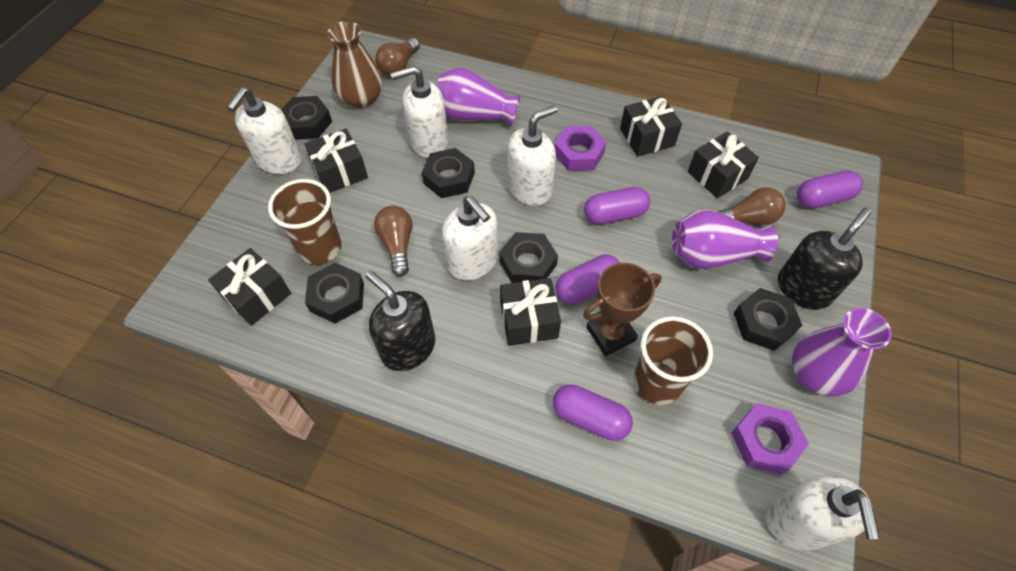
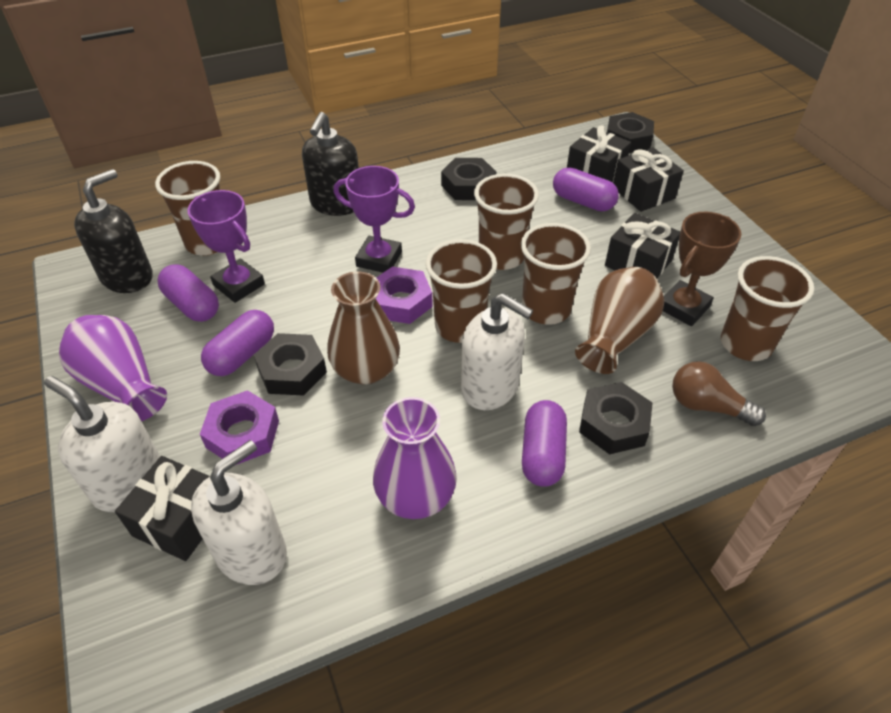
black gift: [208,248,291,326] [304,128,368,193] [500,278,561,346] [620,96,682,157] [687,131,759,198] = 5 -> [115,456,210,561] [567,125,631,182] [605,213,680,279] [613,147,684,212] = 4
black nut: [281,96,332,140] [305,263,364,324] [422,148,475,198] [499,232,558,283] [734,288,802,351] = 5 -> [254,333,327,396] [441,158,496,200] [579,382,653,454] [607,112,654,153] = 4
brown cup: [268,179,342,265] [634,316,713,405] = 2 -> [155,161,220,256] [426,239,497,343] [474,174,539,270] [521,223,591,325] [721,256,814,361] = 5
brown light bulb: [374,206,413,276] [375,38,420,76] [718,187,786,225] = 3 -> [672,361,766,426] = 1
brown vase: [327,21,382,108] = 1 -> [327,272,400,384] [575,267,664,374] = 2
purple trophy: none = 0 -> [188,190,265,303] [333,166,415,273] = 2
purple vase: [436,68,520,126] [672,209,778,269] [792,308,892,397] = 3 -> [59,315,167,421] [373,397,457,519] = 2
white soap dispenser: [227,87,302,174] [390,66,448,158] [442,196,498,280] [508,105,558,206] [766,475,880,550] = 5 -> [44,376,160,512] [191,440,287,585] [461,293,533,410] = 3

